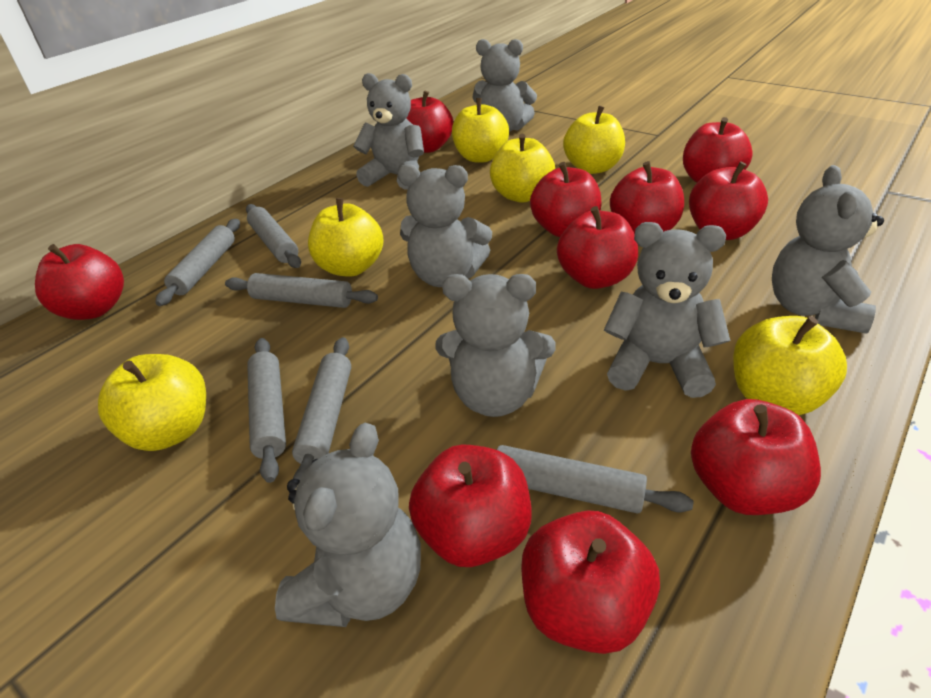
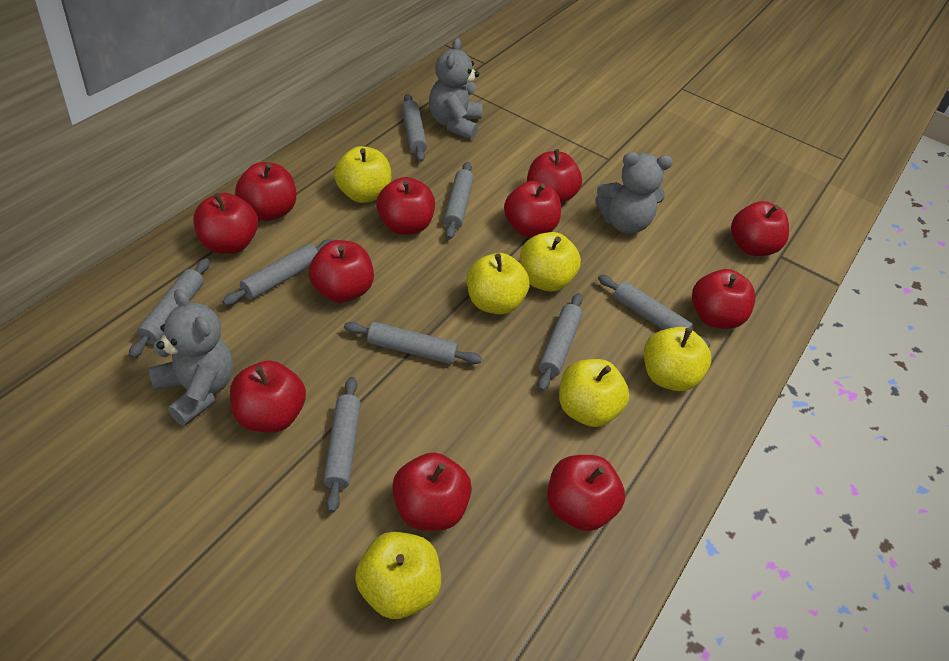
grey rolling pin: [155,219,240,306] [225,273,378,308] [246,204,301,268] [247,338,286,483] [292,337,351,480] [497,445,694,514] = 6 -> [129,258,210,358] [222,240,333,305] [323,377,361,513] [344,322,482,364] [402,94,427,162] [444,162,474,239] [538,293,583,391] [598,275,710,348] = 8
grey teddy bear: [275,423,421,627] [353,73,424,190] [398,164,492,287] [435,274,556,417] [472,39,537,132] [604,222,730,398] [772,165,884,334] = 7 -> [148,289,233,426] [429,38,482,140] [595,152,673,234] = 3
red apple: [35,244,124,320] [406,91,453,153] [409,445,531,567] [521,510,660,654] [530,162,601,237] [557,206,638,289] [610,161,684,234] [683,117,753,183] [689,161,768,240] [691,399,821,515] = 10 -> [193,193,258,254] [230,361,306,433] [235,162,296,221] [309,240,374,303] [376,177,435,235] [392,452,472,531] [504,181,561,237] [527,149,582,204] [547,455,625,531] [692,269,755,329] [731,201,789,256] = 11

